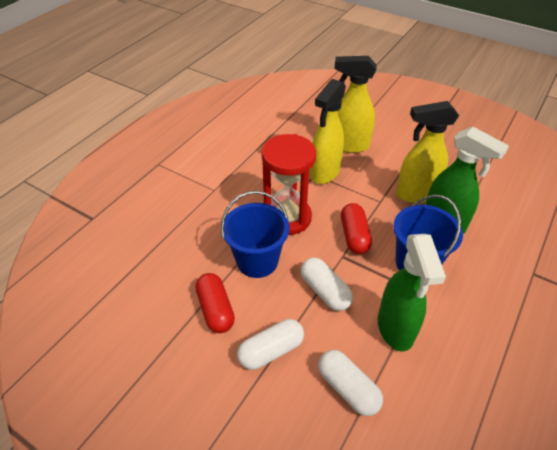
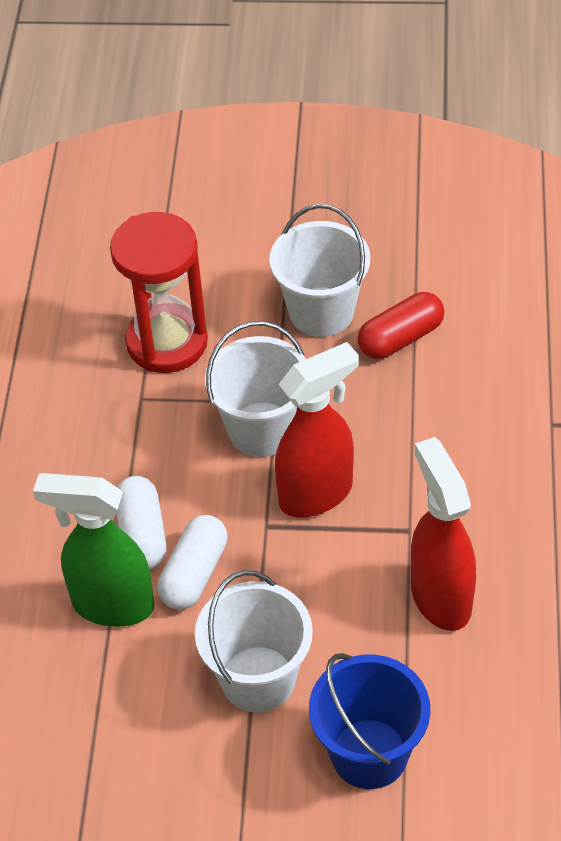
blue bucket: [221,191,290,278] [393,195,463,271] = 2 -> [309,653,430,789] = 1
green spray bottle: [378,234,446,352] [425,127,509,234] = 2 -> [33,473,154,627] = 1
red capsule: [195,273,235,333] [341,203,372,254] = 2 -> [358,292,444,359] = 1
red spray bottle: none = 0 -> [275,342,359,518] [411,437,476,631] = 2
white bucket: none = 0 -> [195,570,313,713] [205,321,306,457] [269,204,370,337] = 3
white capsule: [237,319,304,370] [301,258,353,311] [318,350,383,416] = 3 -> [116,476,167,570] [157,515,227,610] = 2
yellow spray bottle: [310,79,346,184] [334,56,377,153] [396,101,459,203] = 3 -> none = 0

